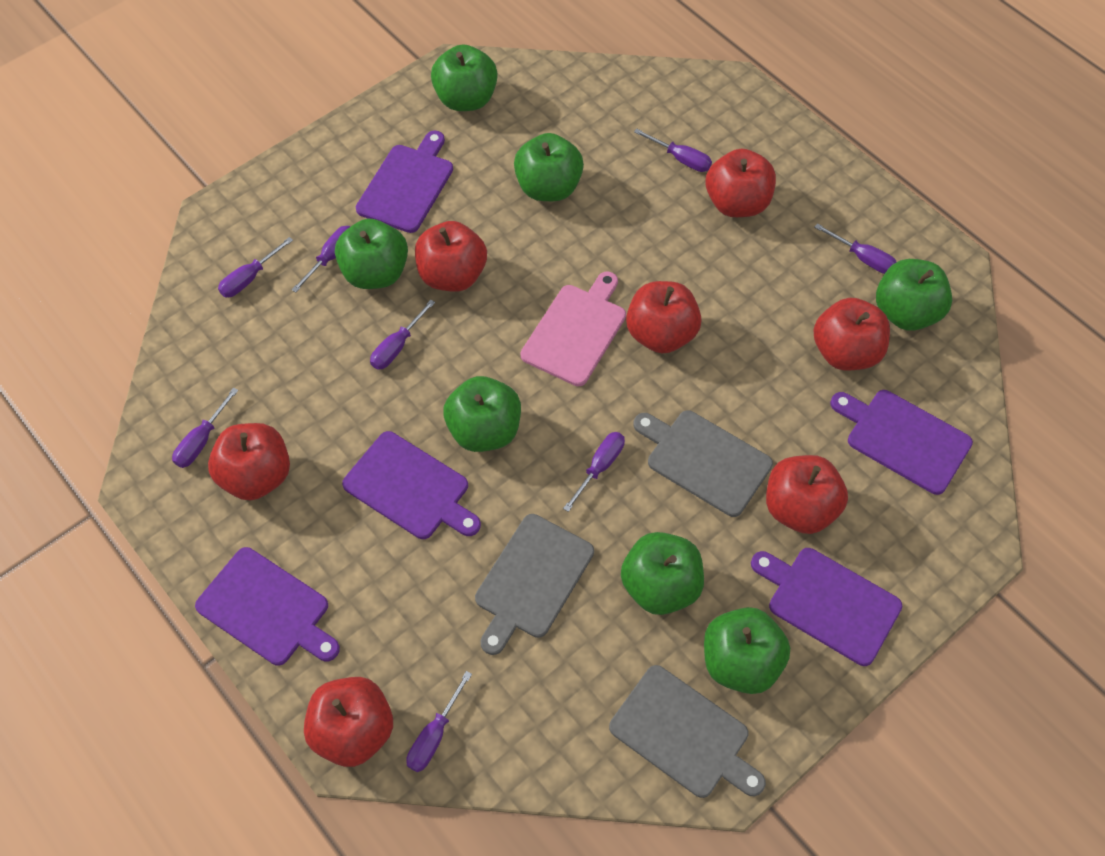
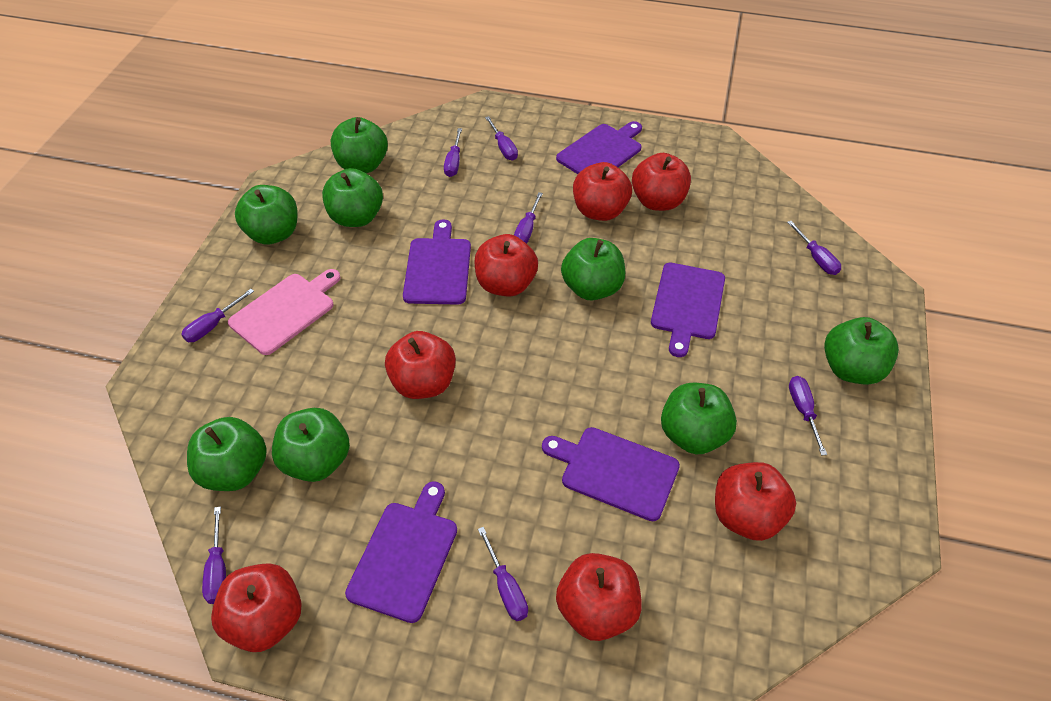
green apple: [335,219,408,289] [431,44,498,111] [443,376,521,452] [514,133,584,201] [621,532,704,615] [704,607,790,694] [876,259,952,331] = 7 -> [187,417,267,491] [235,185,297,244] [272,408,350,482] [322,168,383,227] [331,117,388,173] [561,238,625,300] [661,383,737,454] [824,317,899,385] = 8
grey cutting board: [475,514,594,655] [609,665,766,798] [633,410,773,517] = 3 -> none = 0

